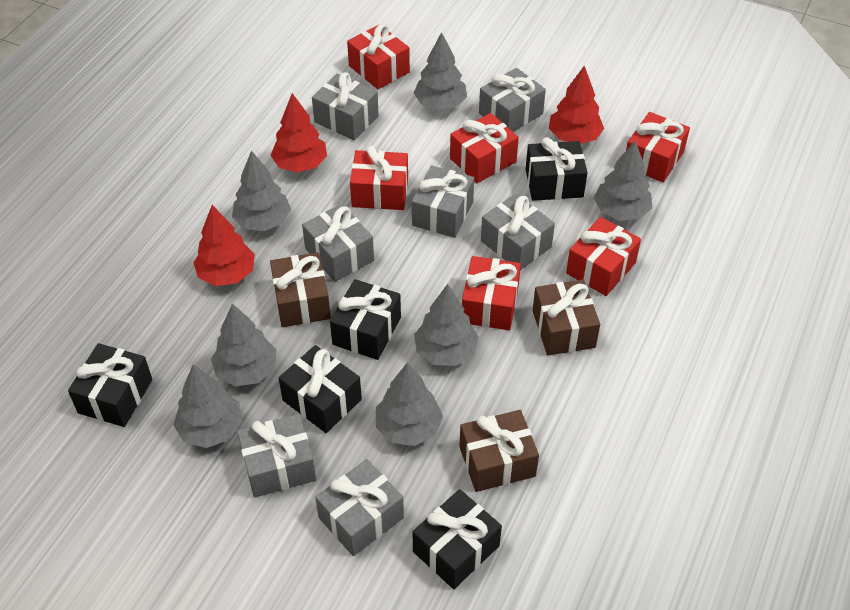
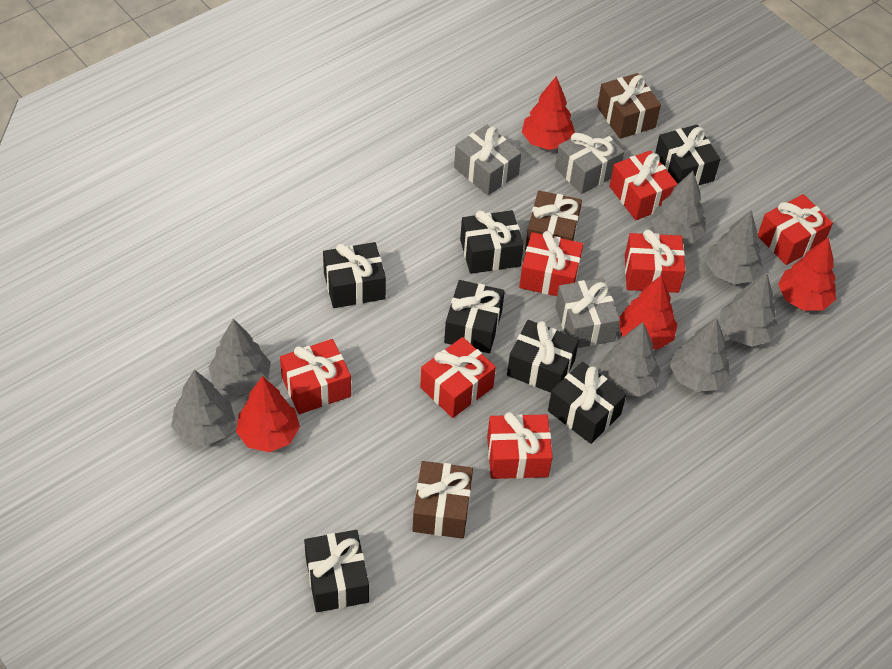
black gift: [68,343,152,427] [279,345,362,433] [330,279,401,360] [413,489,502,589] [526,137,588,201] = 5 -> [304,530,369,612] [323,242,386,308] [444,280,505,353] [460,210,524,274] [507,320,579,393] [548,362,626,444] [655,125,720,186] = 7
grey gift: [237,414,316,498] [302,204,374,282] [312,72,379,140] [315,459,404,556] [412,165,474,238] [479,68,546,132] [481,194,555,270] = 7 -> [454,125,522,195] [555,125,624,194] [555,278,620,348] = 3
red gift: [347,24,410,89] [350,146,408,210] [450,113,519,183] [462,256,521,330] [566,217,641,296] [626,112,690,182] = 6 -> [280,339,351,414] [420,337,496,418] [487,412,553,479] [519,231,583,296] [609,150,678,220] [625,229,685,293] [758,194,833,265] = 7
red tree: [193,205,255,286] [271,93,327,173] [549,65,604,144] = 3 -> [236,376,300,452] [522,76,575,150] [619,275,677,349] [778,237,836,311] = 4

